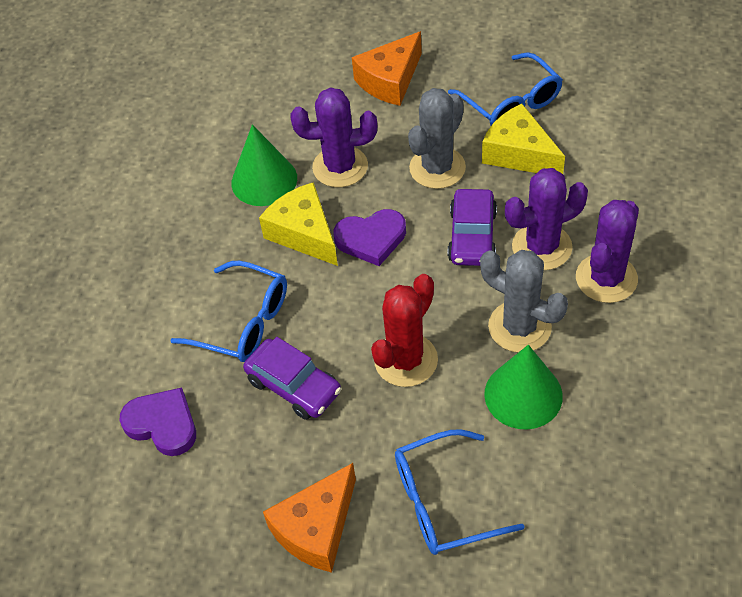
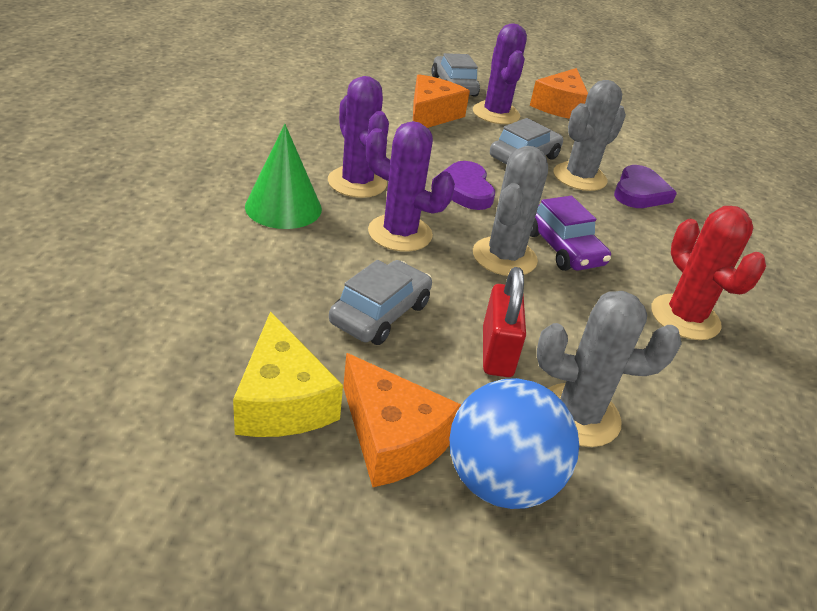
blue ball: none = 0 -> [449,378,579,509] = 1
blue glasses: [170,261,287,362] [395,429,525,555] [448,52,563,126] = 3 -> none = 0
green cone: [232,125,297,206] [484,345,563,429] = 2 -> [245,124,322,229] = 1
grey cactus: [408,88,466,189] [480,250,568,352] = 2 -> [473,146,548,276] [537,291,682,447] [553,80,626,191] = 3
grey car: none = 0 -> [329,260,432,345] [431,53,480,97] [490,118,563,164] = 3
orange cheese: [263,463,356,573] [352,31,422,106] = 2 -> [343,353,461,487] [413,74,470,128] [530,68,588,119] = 3
purple car: [243,337,341,420] [447,189,497,266] = 2 -> [530,196,611,271] = 1
red padlock: none = 0 -> [483,267,526,377] = 1
yellow cheese: [259,182,338,266] [482,104,565,174] = 2 -> [233,311,343,437] = 1

